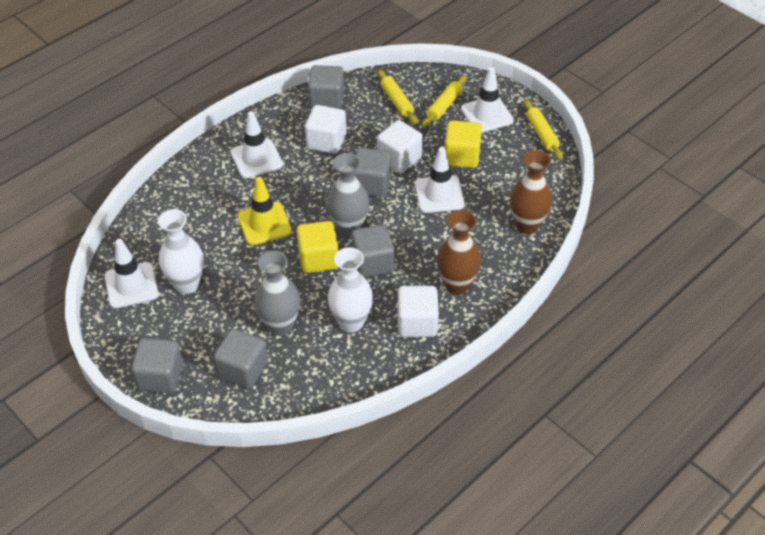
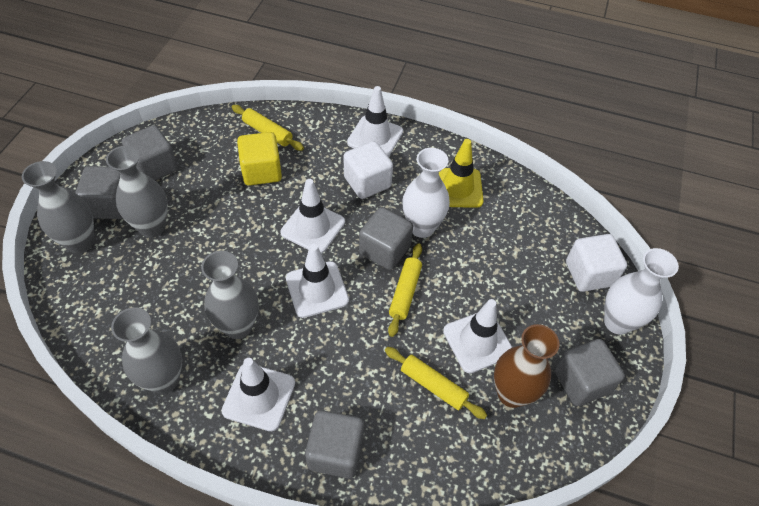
brown vase: [437,210,481,295] [510,150,552,234] = 2 -> [494,324,560,408] = 1
grey vase: [254,251,300,336] [327,153,369,237] = 2 -> [22,161,94,253] [106,146,168,238] [111,307,182,394] [201,251,259,339] = 4
white cube: [305,105,346,154] [377,120,423,173] [398,286,439,337] = 3 -> [344,141,393,199] [566,234,627,292] = 2
white traffic cone: [105,239,158,308] [231,111,283,178] [415,147,465,213] [461,67,514,133] = 4 -> [221,358,295,431] [281,179,345,254] [286,244,349,318] [347,86,403,157] [443,299,512,373] = 5
yellow cube: [297,221,338,273] [445,120,482,168] = 2 -> [237,132,282,186] = 1

